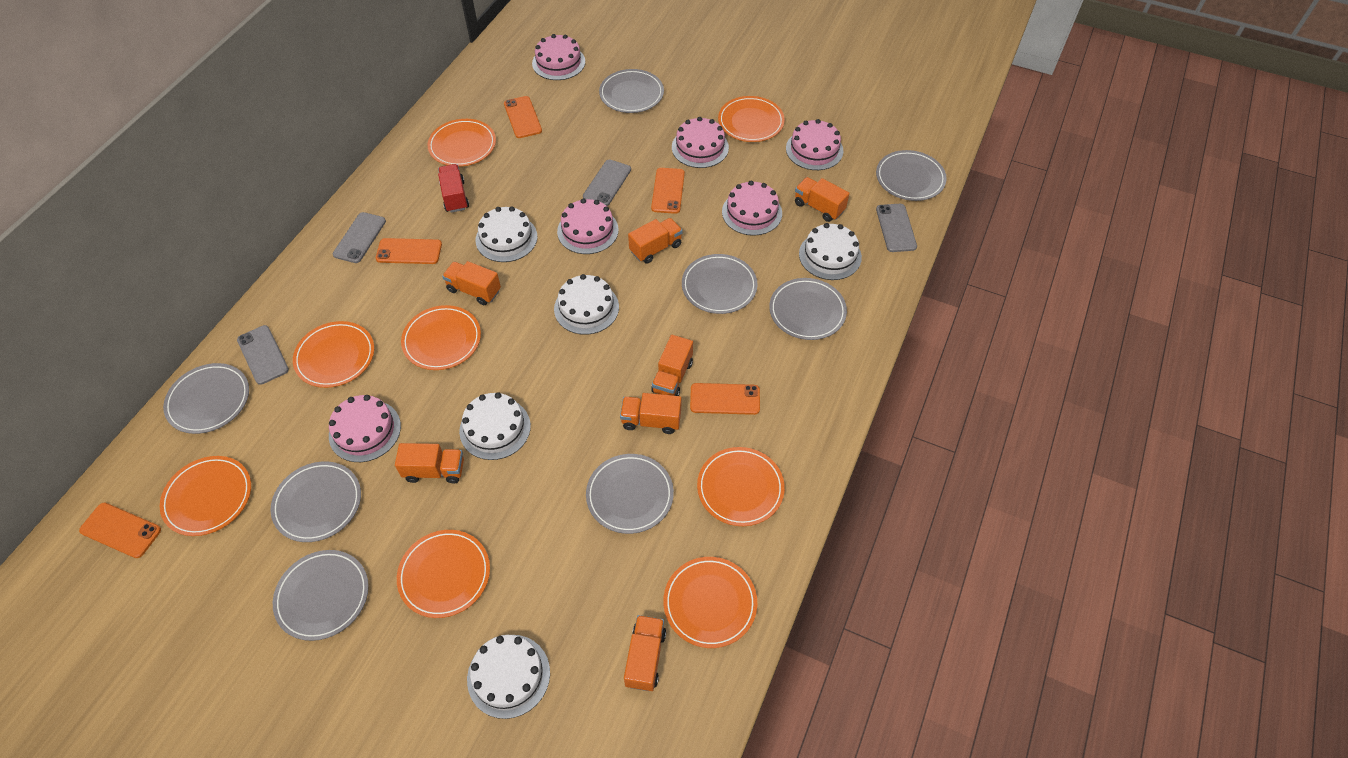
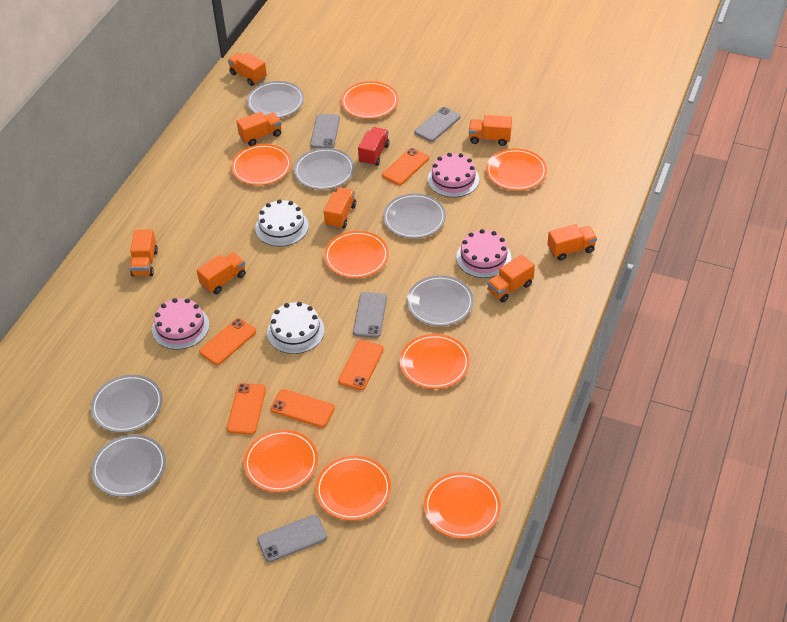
grey plate: [163,363,249,434] [271,461,361,542] [273,550,369,641] [586,454,674,534] [599,69,664,113] [682,254,757,314] [769,278,847,340] [876,150,947,201] = 8 -> [91,375,163,433] [91,434,166,497] [247,81,304,118] [294,148,354,190] [383,193,446,238] [407,275,474,326] = 6
orange truck: [395,443,464,484] [442,261,501,305] [620,393,681,434] [624,615,666,691] [628,218,683,264] [651,335,693,396] [795,177,849,222] = 7 -> [130,229,158,277] [197,252,246,294] [228,52,267,86] [237,112,282,146] [324,187,356,229] [469,115,512,146] [487,255,535,302] [547,224,597,261] = 8
pink cake: [329,395,401,462] [532,34,585,80] [557,198,619,254] [672,117,729,168] [722,181,782,236] [786,119,843,170] = 6 -> [152,298,209,350] [428,153,479,197] [456,229,511,278] = 3
white cake: [459,392,531,460] [467,635,550,719] [476,206,538,262] [554,274,619,335] [799,223,862,280] = 5 -> [255,199,309,247] [267,302,325,354] = 2

